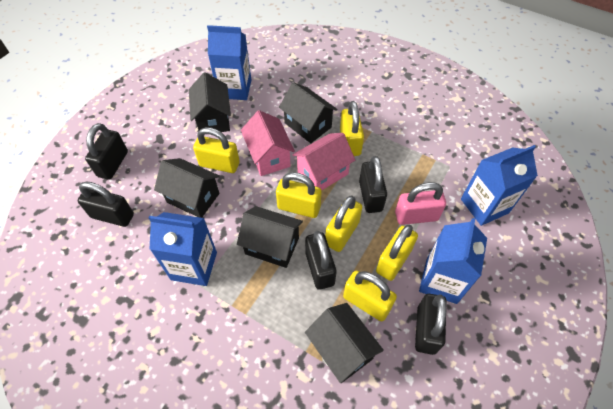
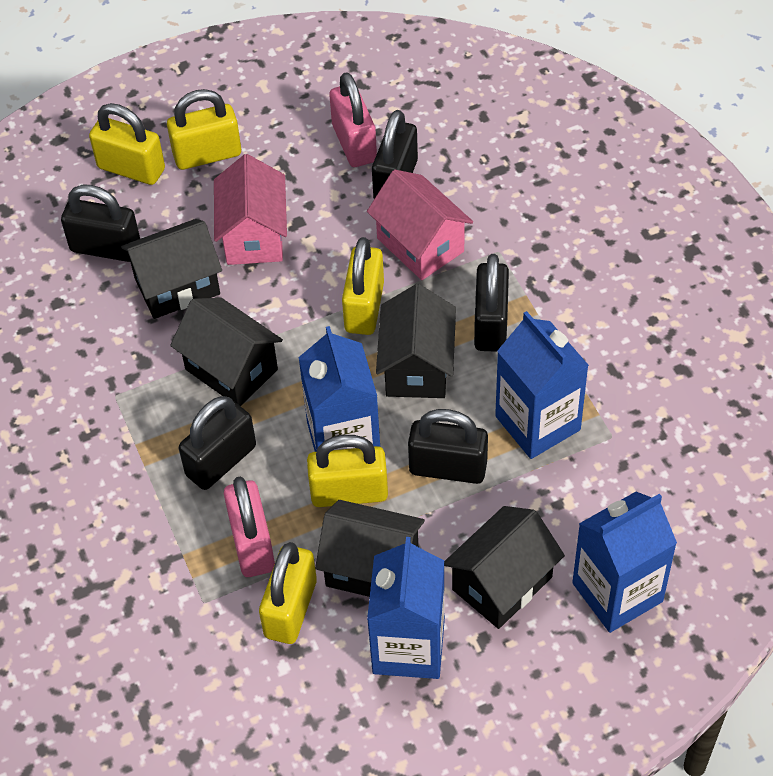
pink padlock: [395,182,446,225] = 1 -> [224,477,275,577] [329,72,377,167] = 2
yellow padlock: [193,127,240,173] [276,172,321,218] [325,196,362,252] [340,101,364,156] [343,270,397,321] [376,225,418,281] = 6 -> [89,103,165,185] [167,89,241,170] [259,542,317,644] [307,435,388,507] [342,237,384,335] = 5

